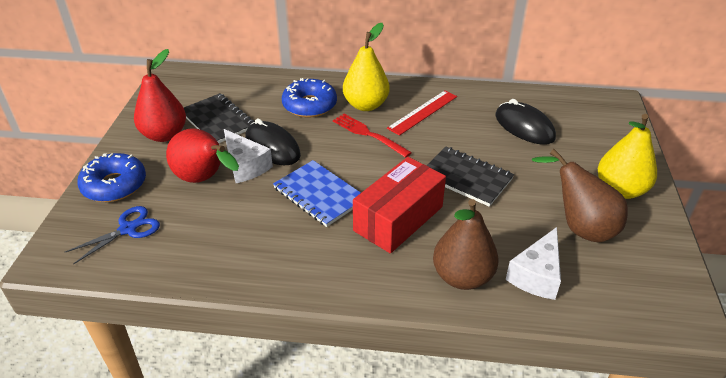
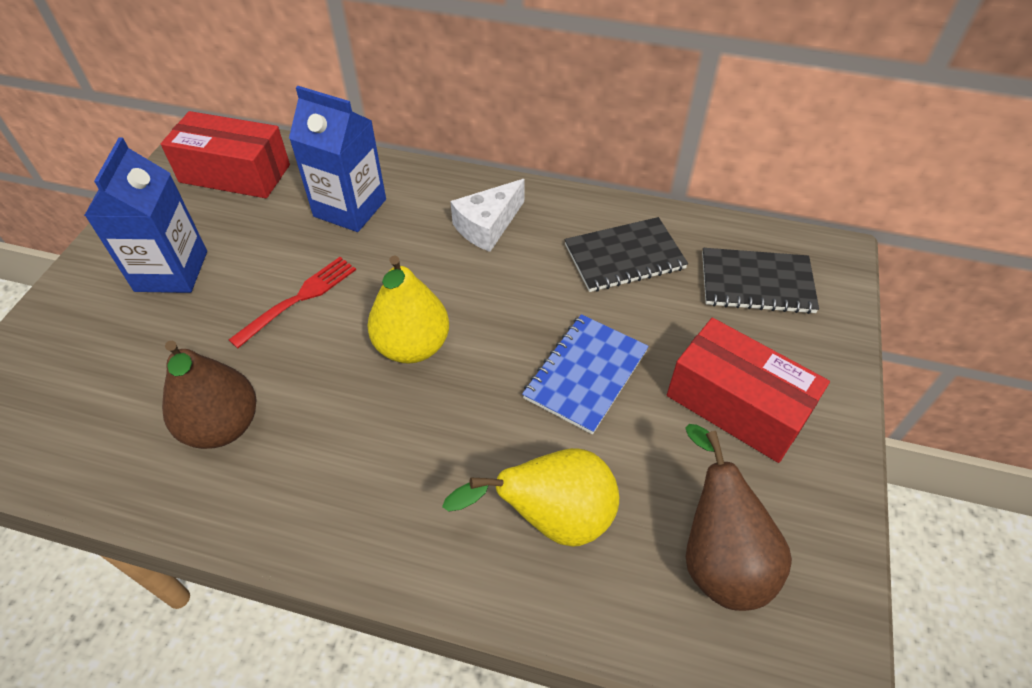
black mouse: [245,119,301,165] [495,99,556,145] = 2 -> none = 0
blue carton: none = 0 -> [84,137,207,293] [289,86,386,232] = 2
blue donut: [77,153,146,202] [282,78,337,117] = 2 -> none = 0
blue scissors: [65,206,160,265] = 1 -> none = 0
red box: [353,157,446,253] = 1 -> [161,111,290,198] [667,318,830,463] = 2
red pear: [134,49,186,142] [166,128,239,183] = 2 -> none = 0
red ruler: [387,90,457,136] = 1 -> none = 0
white cheese: [224,129,273,183] [506,227,561,300] = 2 -> [450,179,525,252] = 1

